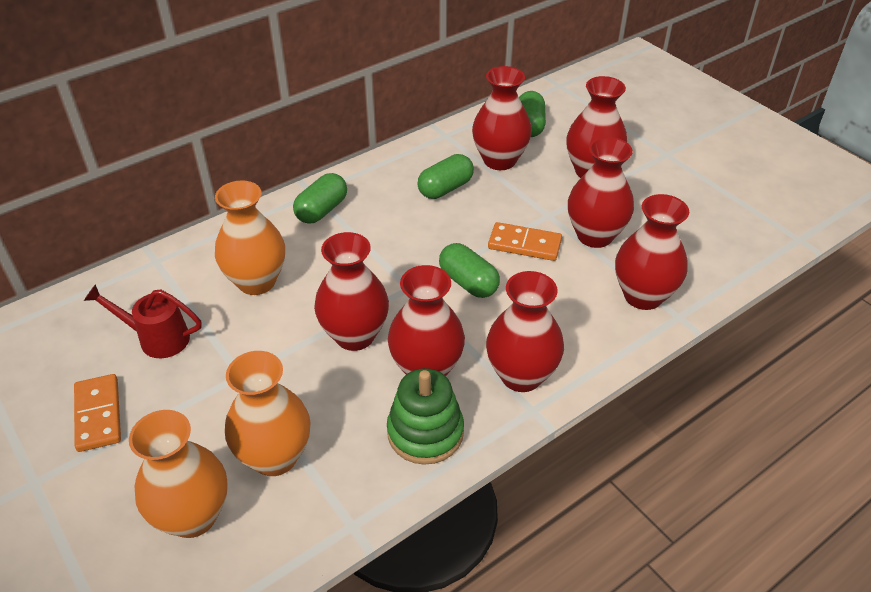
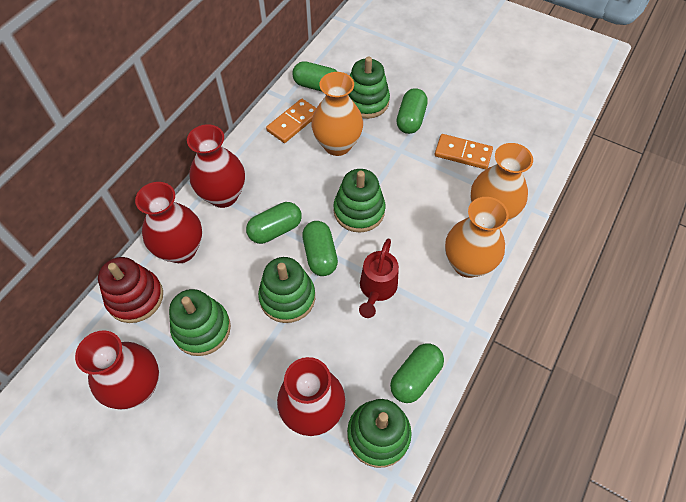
green capsule: [293,173,347,224] [417,154,474,199] [439,243,500,298] [519,91,546,137] = 4 -> [246,202,302,244] [292,61,337,91] [302,221,338,276] [390,343,444,403] [397,88,428,134] = 5
green stacking toy: [387,368,464,465] = 1 -> [169,289,231,356] [258,257,315,323] [334,169,385,233] [347,399,412,468] [348,57,390,119] = 5
red stacking toy: none = 0 -> [98,257,163,323] = 1
red vase: [314,232,389,351] [388,265,465,376] [472,66,532,170] [486,271,564,392] [566,76,627,178] [568,137,634,248] [615,194,689,310] = 7 -> [75,330,159,410] [135,182,202,263] [187,124,245,208] [277,357,345,436] = 4

